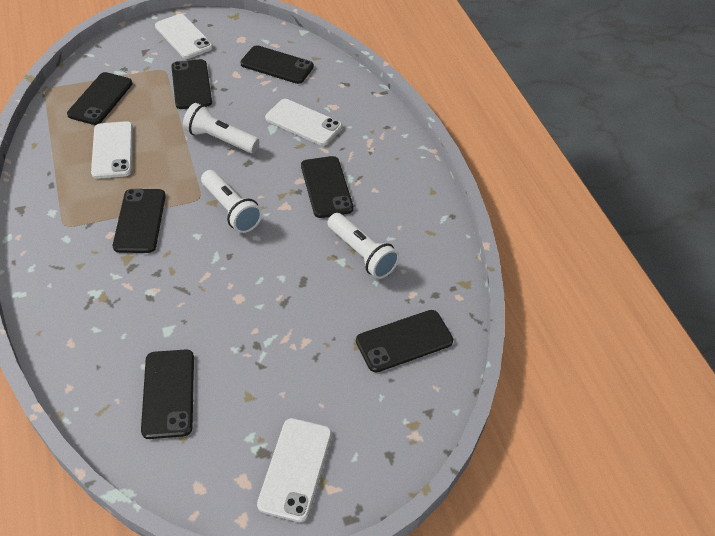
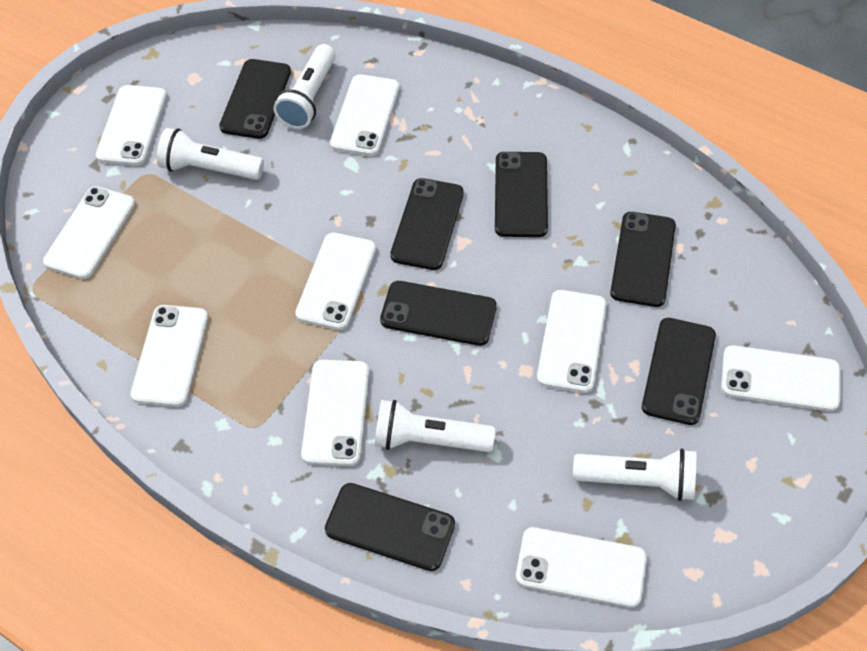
white flashlight: [183,103,260,153] [201,170,262,233] [327,213,400,279] = 3 -> [157,128,264,180] [273,44,336,129] [375,400,495,452] [573,448,696,501] = 4
white phone: [91,121,133,179] [155,14,213,59] [257,418,332,522] [265,99,342,146] = 4 -> [43,186,135,279] [96,85,167,166] [131,305,208,407] [295,233,376,330] [301,360,369,466] [330,74,400,156] [516,527,647,608] [537,290,607,393] [721,345,840,411] = 9

